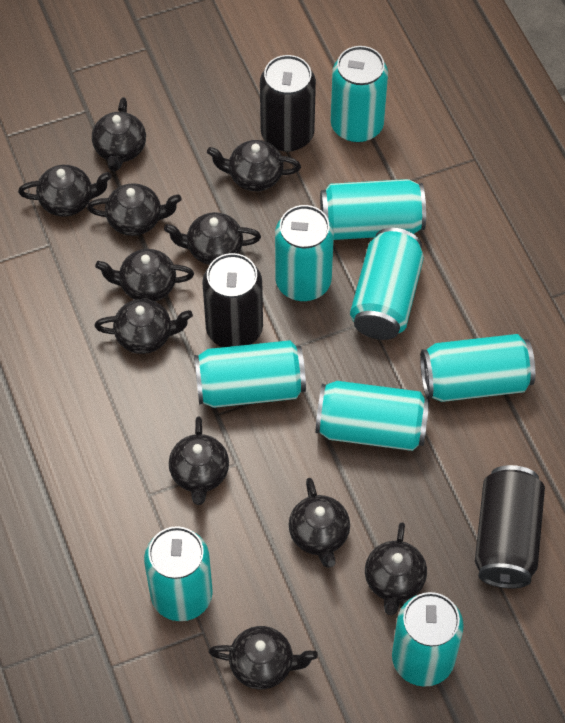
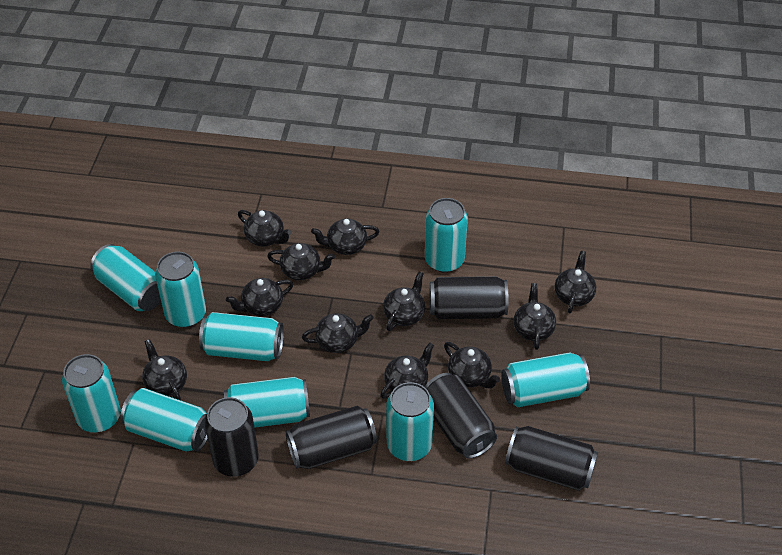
black can: [202,253,263,347] [260,55,316,152] [475,465,545,589] = 3 -> [205,397,259,477] [286,406,377,469] [425,373,497,459] [430,276,509,319] [505,426,598,491] = 5

